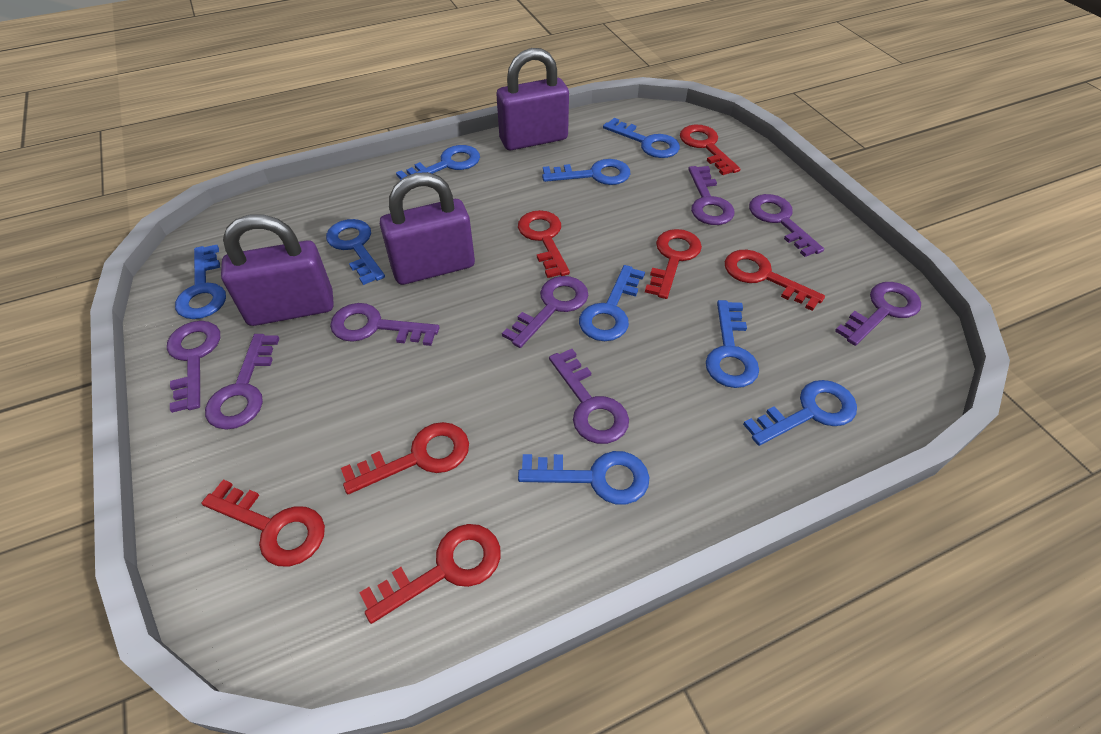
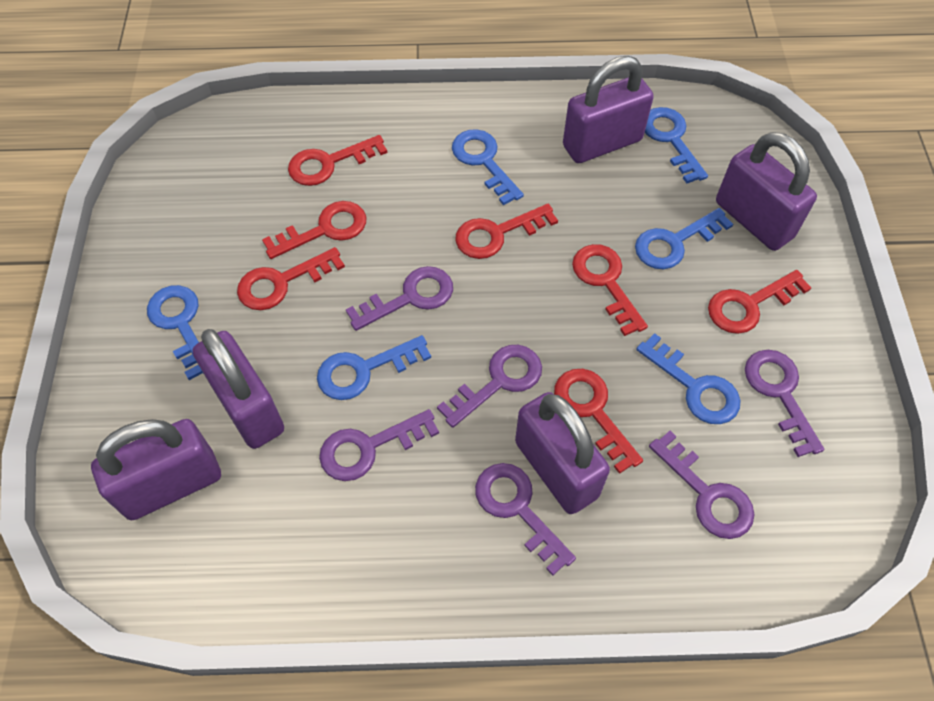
blue key: [175,245,226,319] [326,219,385,285] [396,145,480,180] [518,451,649,505] [542,159,630,185] [579,265,645,341] [603,118,680,158] [706,300,759,388] [743,380,857,446] = 9 -> [147,285,204,380] [317,335,431,400] [452,129,524,205] [635,208,733,269] [636,333,741,424] [645,107,708,183] = 6
purple key: [167,321,220,413] [205,334,279,430] [330,303,440,346] [502,276,588,348] [549,349,629,444] [688,166,734,225] [749,194,824,257] [835,282,921,346] = 8 -> [319,409,439,481] [346,266,453,331] [437,345,542,428] [475,463,576,576] [649,431,755,539] [745,350,824,457] = 6
purple padlock: [221,214,334,326] [380,172,475,285] [497,48,569,150] = 3 -> [91,419,221,520] [193,329,284,449] [515,392,610,514] [563,56,654,163] [716,132,817,251] = 5

